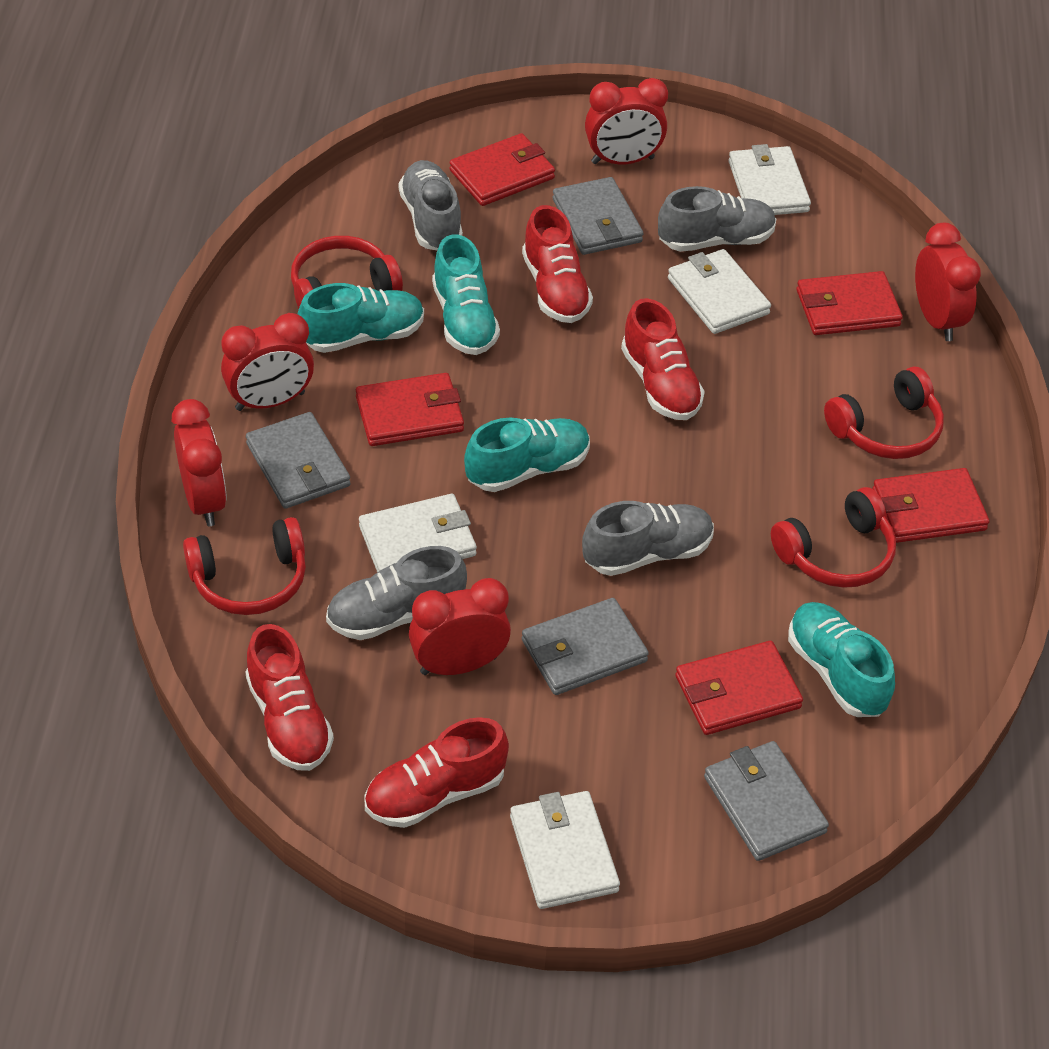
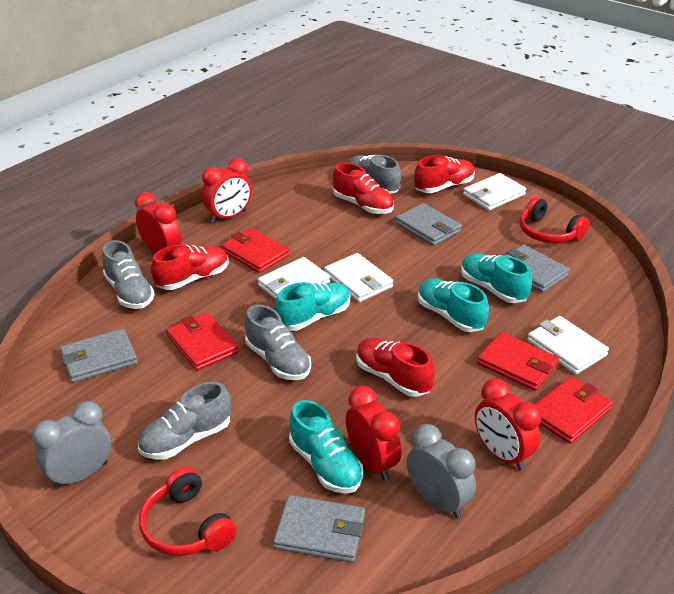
grey clock: none = 0 -> [32,401,111,489] [407,424,476,519] = 2
red clock: [172,399,227,526] [221,313,314,411] [409,578,511,675] [585,78,668,164] [915,223,981,341] = 5 -> [135,192,181,254] [202,158,252,223] [346,386,401,481] [475,378,541,471] = 4
red headphones: [183,517,306,615] [291,236,403,308] [771,487,896,588] [824,366,944,459] = 4 -> [139,467,237,556] [519,197,589,243] = 2
red wallet: [356,373,464,446] [450,133,555,206] [675,641,803,735] [796,271,903,335] [872,468,989,543] = 5 -> [166,312,239,371] [221,228,289,273] [477,332,559,391] [534,376,613,444] = 4

